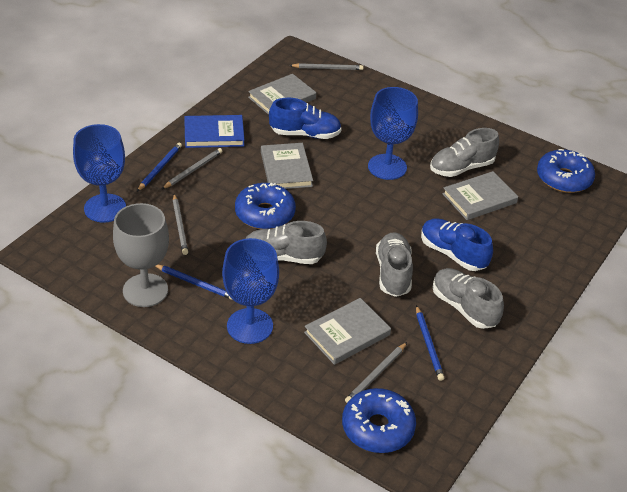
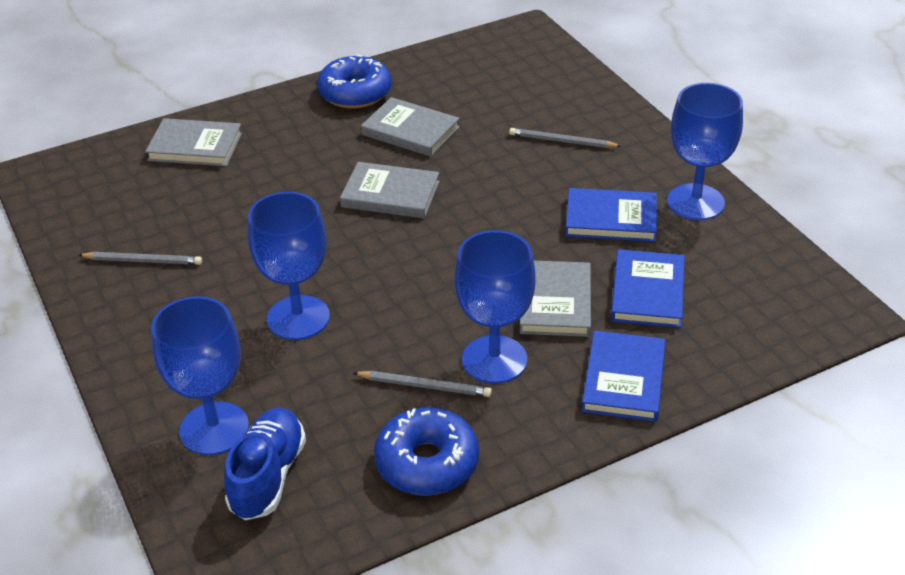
blue book: [184,115,244,148] = 1 -> [565,188,657,242] [582,330,666,422] [611,249,685,328] = 3
blue donut: [235,183,296,229] [342,388,416,453] [537,149,595,193] = 3 -> [317,55,392,109] [374,407,479,496] = 2
blue goblet: [73,124,126,223] [222,238,279,344] [368,87,418,180] = 3 -> [151,296,249,455] [248,192,330,340] [455,230,535,384] [667,83,743,220] = 4
blue pencil: [137,143,182,192] [155,264,233,300] [416,305,444,381] = 3 -> none = 0
blue shoe: [269,98,342,139] [421,218,493,271] = 2 -> [224,408,306,520] = 1
grey goblet: [113,203,169,307] = 1 -> none = 0
grey pencil: [162,148,222,189] [173,194,188,255] [289,63,363,70] [345,342,407,403] = 4 -> [79,252,202,265] [354,371,492,397] [509,128,622,148] = 3
grey shoe: [245,221,327,264] [376,232,413,297] [430,128,499,177] [433,268,504,329] = 4 -> none = 0

